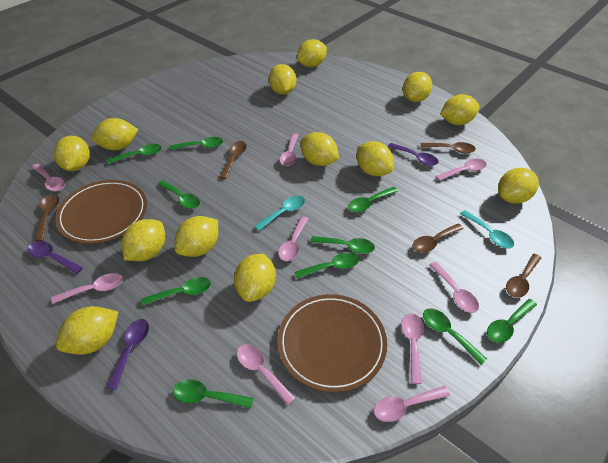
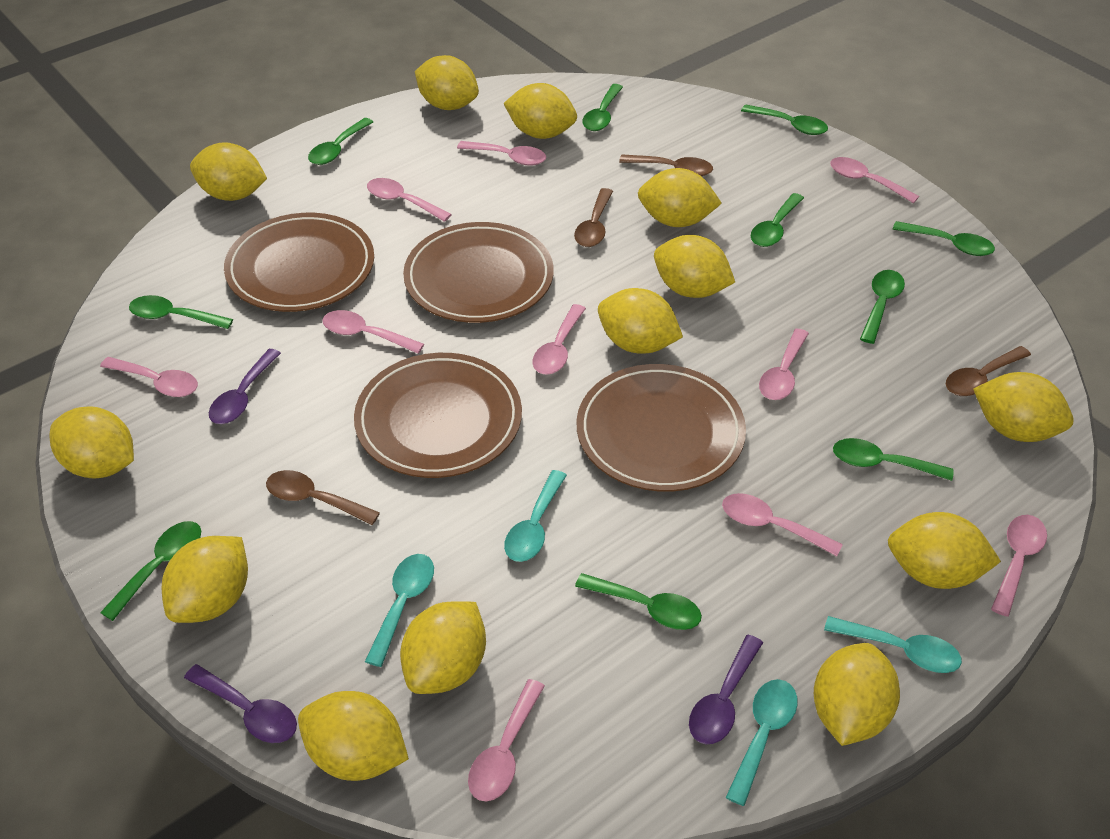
brown plate: [55,180,147,244] [277,294,387,393] = 2 -> [224,213,374,312] [354,353,522,478] [403,222,554,323] [577,364,746,492] = 4
brown spoon: [34,194,60,241] [220,141,247,179] [412,223,464,253] [421,142,476,153] [506,254,541,298] = 5 -> [266,470,380,525] [574,188,613,247] [619,155,713,176] [946,346,1031,396] = 4
pink spoon: [31,164,65,192] [51,273,123,304] [237,344,296,405] [278,216,309,261] [280,133,299,166] [373,386,450,422] [401,313,424,384] [429,262,479,313] [436,159,487,181] = 9 -> [100,357,198,397] [322,310,424,354] [367,178,452,222] [457,141,546,165] [468,679,545,801] [533,304,586,375] [722,493,843,556] [759,329,809,400] [830,157,919,203] [991,515,1047,616] = 10
turquoise spoon: [254,195,305,231] [460,210,514,248] = 2 -> [365,554,434,667] [504,470,567,562] [726,679,798,806] [824,616,962,673] = 4

